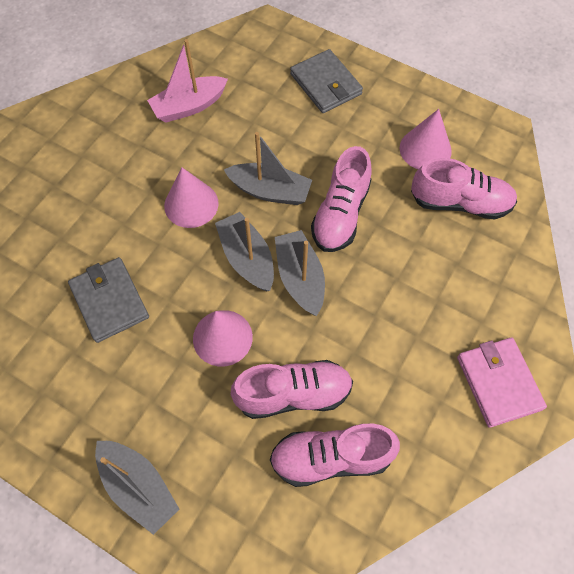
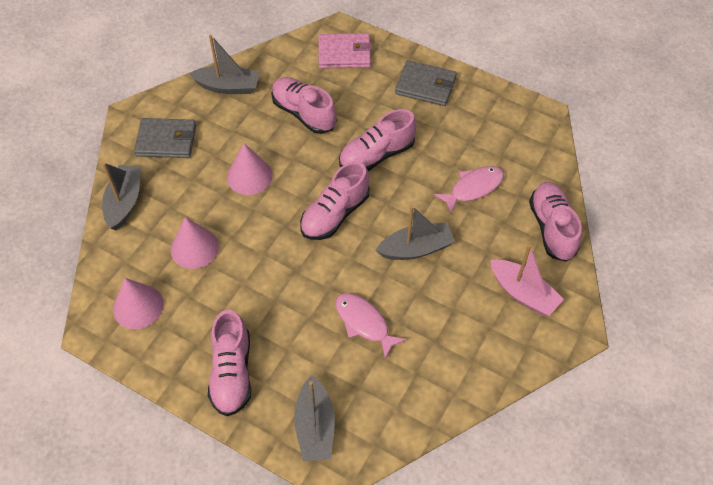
pink fish: none = 0 -> [336,293,407,359] [434,166,504,214] = 2
pink shoe: [231,360,353,419] [270,424,400,487] [311,146,372,252] [411,158,517,220] = 4 -> [208,310,251,416] [271,77,337,134] [300,162,370,240] [339,109,417,171] [529,182,582,262] = 5

